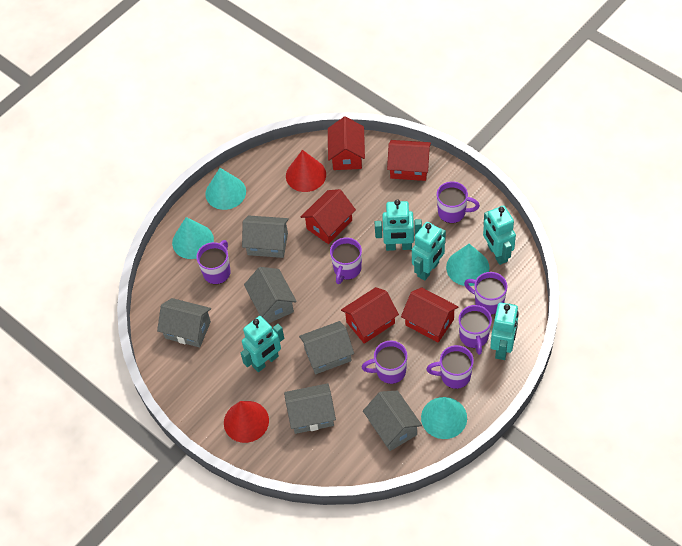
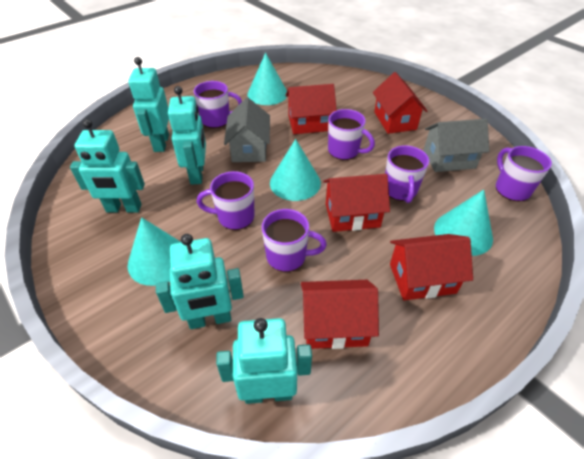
grey house: [157,298,211,348] [242,215,289,258] [244,267,297,323] [284,383,336,434] [299,321,354,374] [363,391,422,451] = 6 -> [224,97,270,162] [423,119,489,172] = 2
purple mug: [196,240,231,284] [330,237,362,284] [362,341,407,384] [426,345,474,389] [437,181,480,223] [458,305,492,355] [464,272,508,315] = 7 -> [194,81,242,128] [197,171,255,230] [262,209,327,272] [328,109,375,160] [385,145,429,203] [496,146,552,201] = 6
red cone: [224,401,269,443] [286,150,326,192] = 2 -> none = 0

